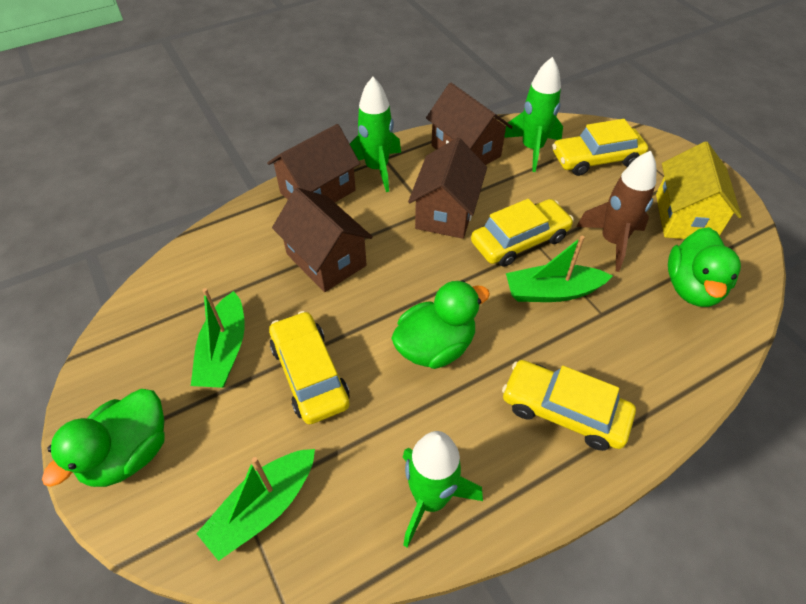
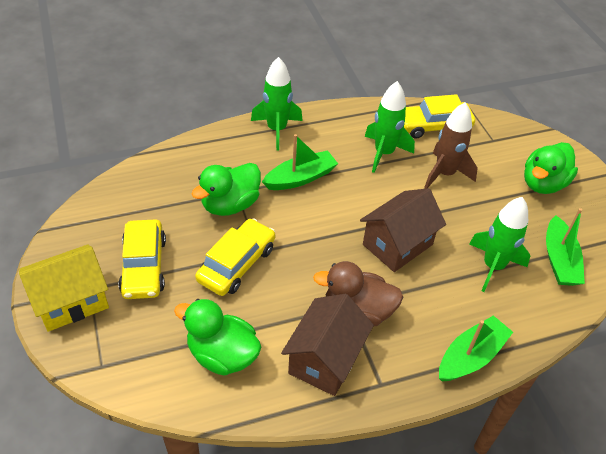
brown duck: none = 0 -> [313,261,403,326] = 1
brown house: [267,124,360,202] [272,188,373,292] [408,137,487,239] [426,83,513,165] = 4 -> [281,294,374,396] [360,188,446,272] = 2
yellow car: [269,311,350,424] [471,199,574,267] [502,360,636,451] [552,119,648,176] = 4 -> [118,219,166,299] [195,218,275,296] [404,94,475,139] = 3

